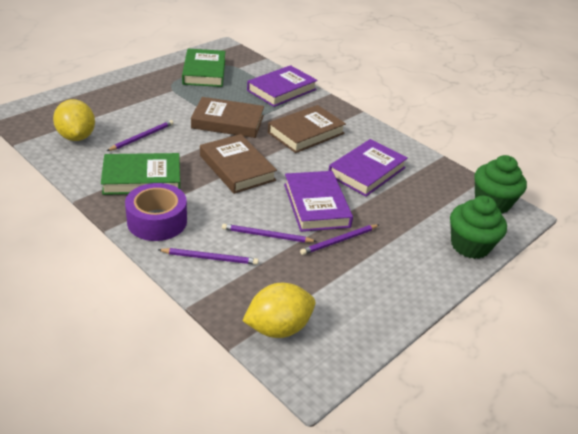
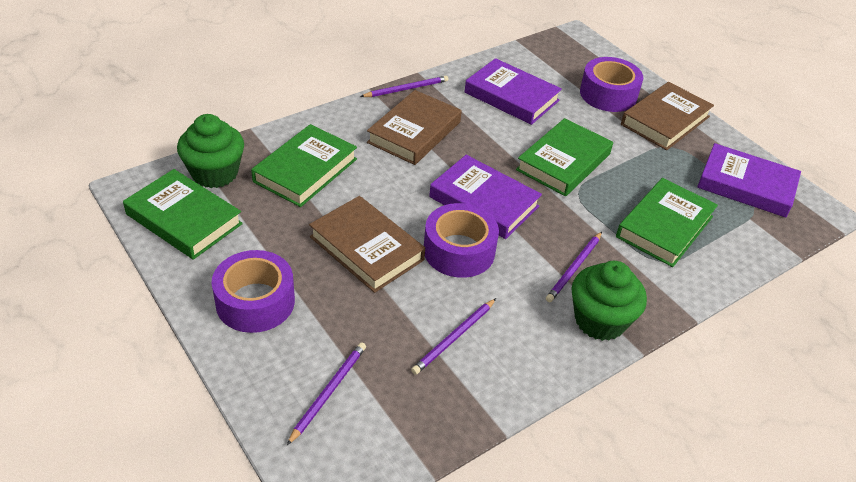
green book: [101,153,180,195] [182,49,225,87] = 2 -> [123,169,243,260] [251,124,357,207] [516,118,613,196] [616,178,718,267] = 4
purple tape: [125,183,187,241] = 1 -> [212,250,295,333] [424,203,499,278] [580,57,643,112] = 3
yellow lemon: [53,99,95,141] [242,283,315,338] = 2 -> none = 0

